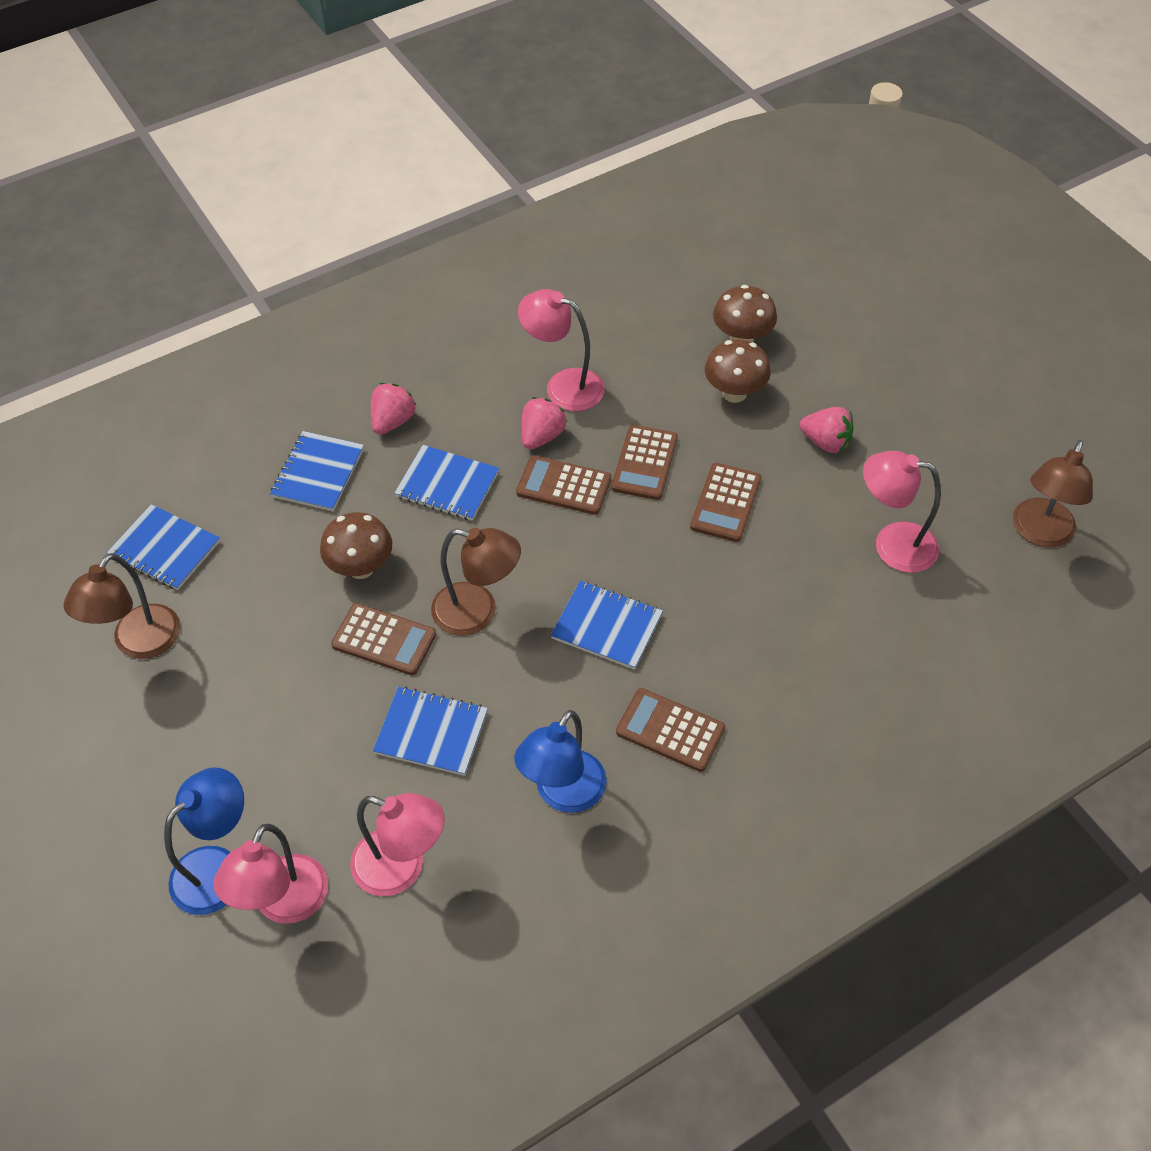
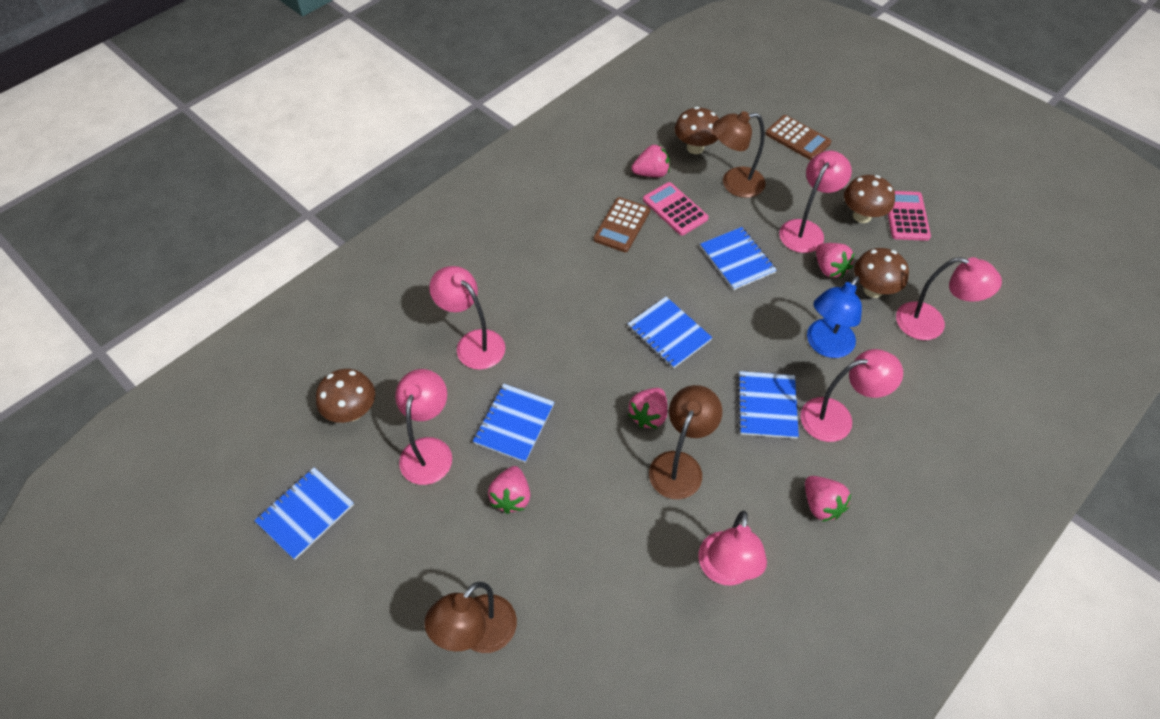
blue lamp: [164,767,244,915] [514,710,607,813] = 2 -> [807,276,862,358] = 1
brown calculator: [331,603,436,675] [516,455,611,515] [611,425,678,500] [616,688,725,772] [690,463,761,542] = 5 -> [593,197,650,252] [765,115,831,160] = 2
brown mushroom: [320,512,392,579] [705,339,771,403] [713,285,777,342] = 3 -> [316,369,375,423] [675,107,719,154] [844,175,895,223] [854,248,909,298] = 4
pink calculator: none = 0 -> [643,182,708,235] [888,191,931,241] = 2
pink lamp: [213,824,328,924] [350,793,445,896] [518,289,605,411] [863,451,941,573] = 4 -> [395,369,452,485] [429,266,505,370] [698,510,767,586] [779,151,852,253] [800,349,903,442] [896,257,1002,340] = 6
pink strawberry: [371,383,417,435] [521,397,567,450] [800,407,854,453] = 3 -> [488,466,530,514] [628,388,668,429] [632,144,670,177] [805,476,851,522] [816,243,855,278] = 5

